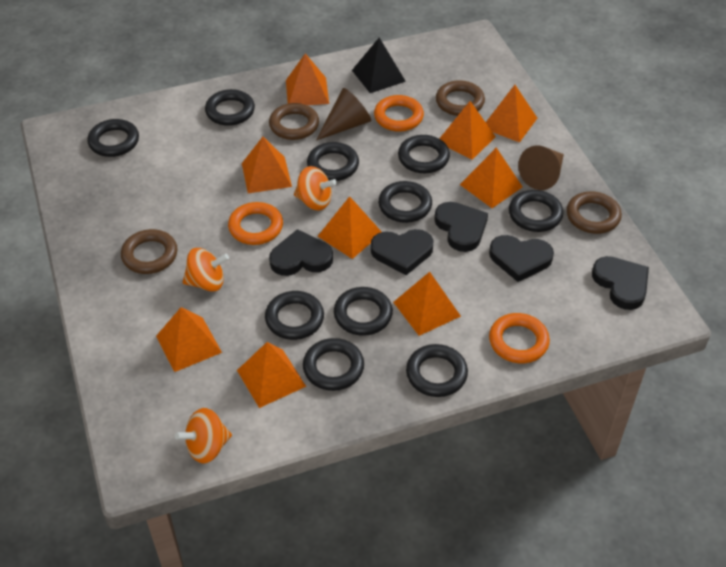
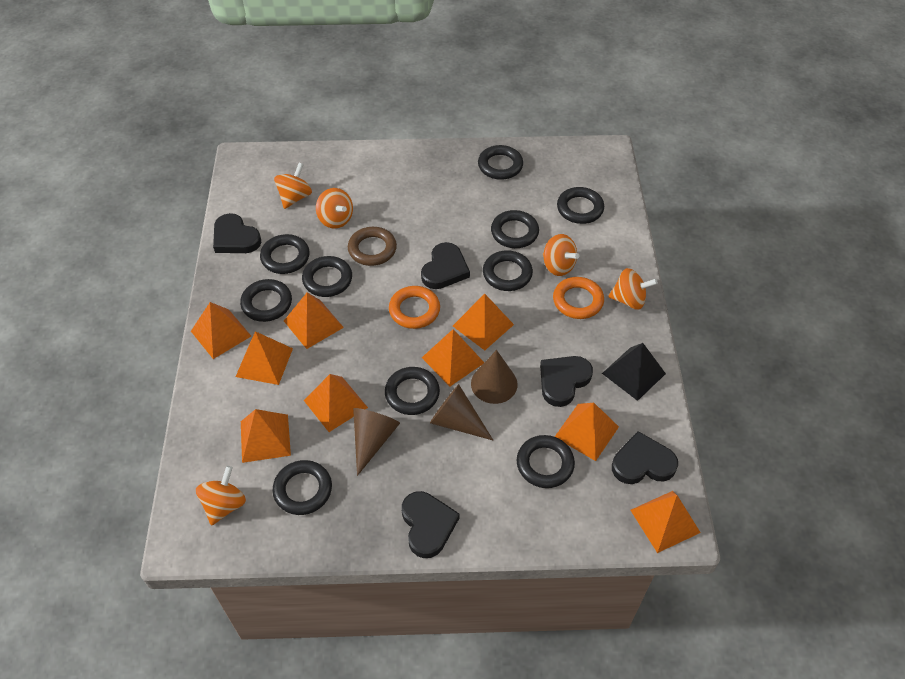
brown cone: [316,88,371,141] [518,146,564,190] = 2 -> [353,408,400,476] [430,384,493,440] [471,350,518,404] = 3
brown ring: [121,229,178,274] [269,103,319,140] [436,80,485,116] [567,192,622,234] = 4 -> [348,227,397,266] = 1
orange ring: [228,202,283,245] [374,95,424,132] [489,313,550,364] = 3 -> [389,286,440,329] [553,277,604,319] = 2
orange spinning top: [175,408,232,464] [183,248,229,291] [294,166,337,210] = 3 -> [196,466,246,526] [274,163,312,209] [316,188,353,229] [543,234,579,276] [608,268,658,310] = 5

